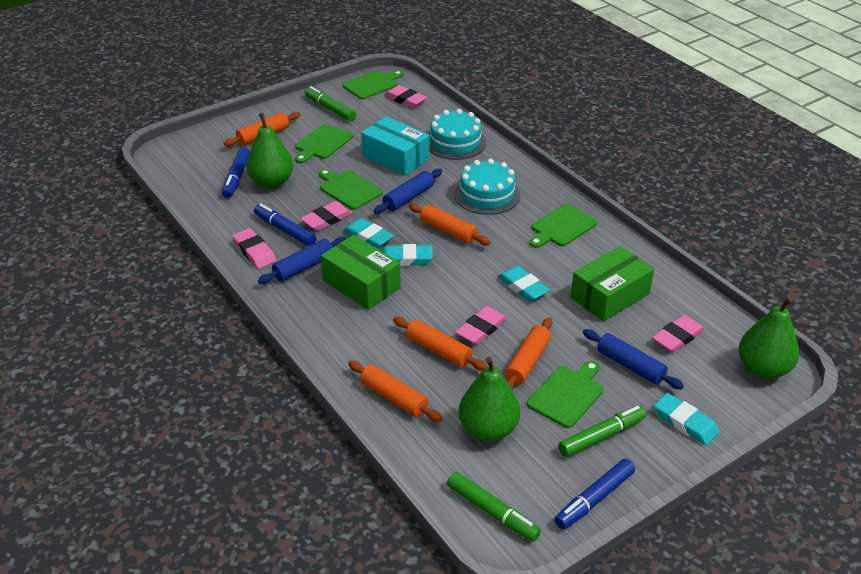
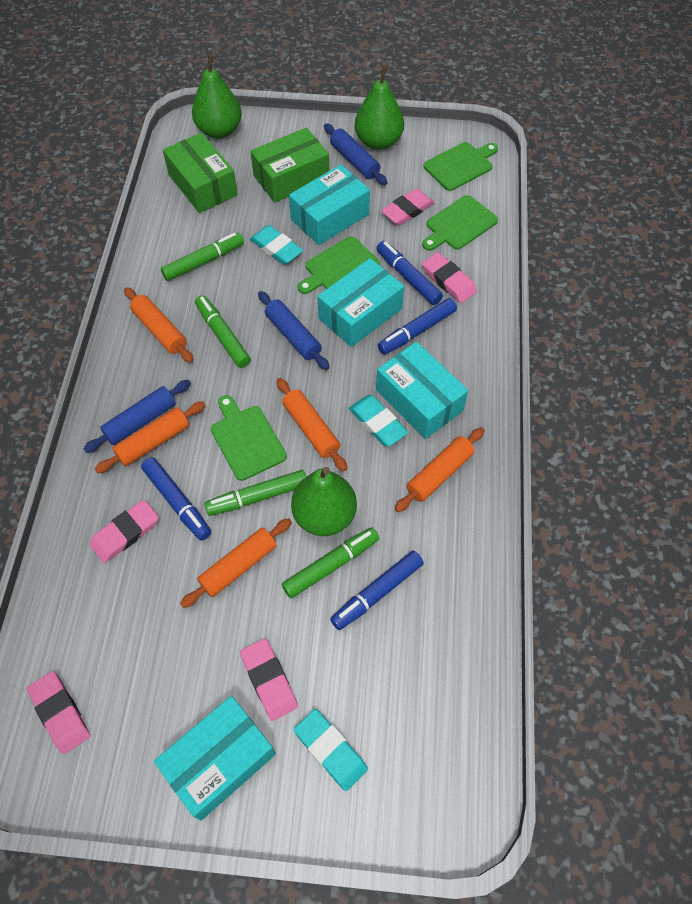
blue marker: [222,147,250,198] [254,204,316,246] [554,459,635,529] = 3 -> [141,457,211,541] [330,551,424,630] [376,241,443,305] [378,298,457,355] = 4
green cutting board: [295,124,353,163] [319,169,383,210] [342,70,404,99] [527,361,603,428] [529,204,597,248] = 5 -> [211,395,287,481] [298,236,380,294] [422,195,498,251] [423,142,498,191] = 4
green marker: [305,86,356,121] [447,472,541,542] [558,405,646,457] = 3 -> [161,233,244,281] [195,295,251,368] [204,470,306,516] [282,527,379,598] = 4
turquoise box: [361,116,430,176] = 1 -> [154,696,276,821] [289,164,370,245] [318,258,404,347] [376,342,468,439] = 4
turquoise cake: [429,109,486,160] [454,159,520,215] = 2 -> none = 0
turquoise eraser: [343,218,394,248] [381,244,433,266] [498,266,550,301] [654,393,720,446] = 4 -> [250,225,303,265] [294,709,368,791] [349,395,408,446] = 3

